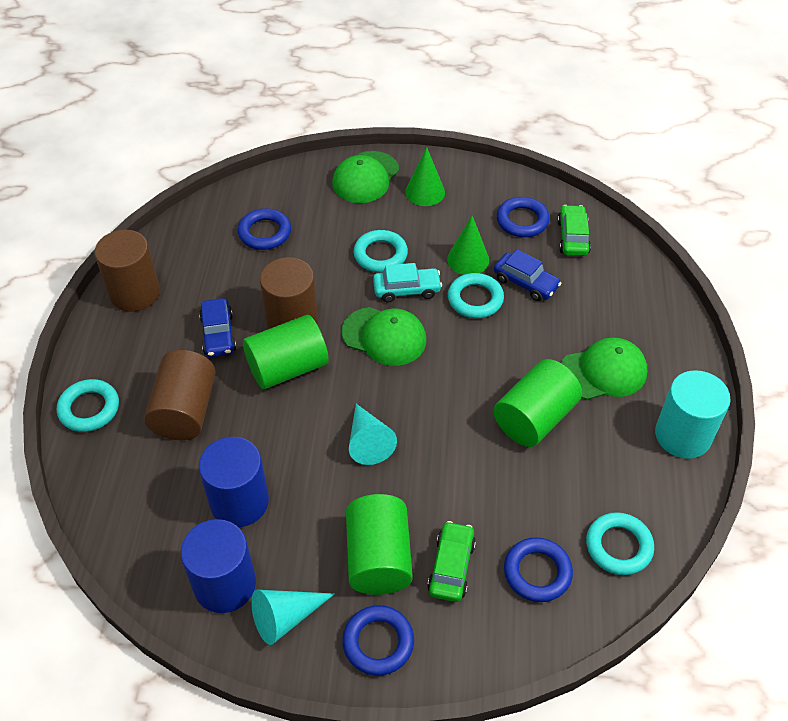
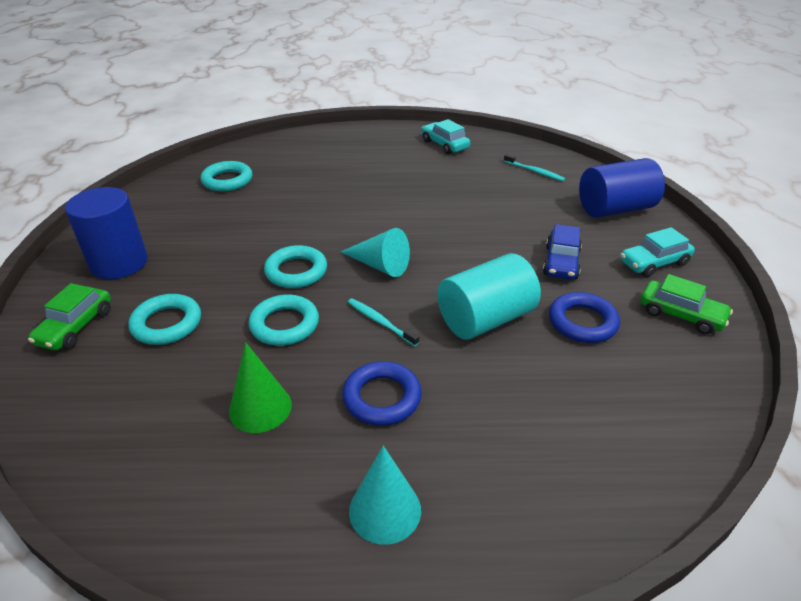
blue car: [199,298,236,357] [494,249,562,301] = 2 -> [543,224,582,280] = 1
blue ring: [238,208,291,250] [342,605,414,676] [497,197,550,237] [504,537,573,602] = 4 -> [342,361,422,426] [549,292,620,343] = 2
brown cylinder: [94,230,160,312] [144,350,216,440] [260,257,318,329] = 3 -> none = 0
green cap: [332,151,399,203] [341,307,426,366] [561,338,647,400] = 3 -> none = 0
green cone: [405,147,445,206] [447,216,489,275] = 2 -> [229,342,292,433] = 1
green cylinder: [243,315,329,389] [346,494,413,595] [494,359,582,447] = 3 -> none = 0
turquoise car: [373,263,442,302] = 1 -> [422,119,470,155] [620,227,695,277] = 2
turquoise toothbrush: none = 0 -> [348,298,419,346] [504,154,565,181] = 2

